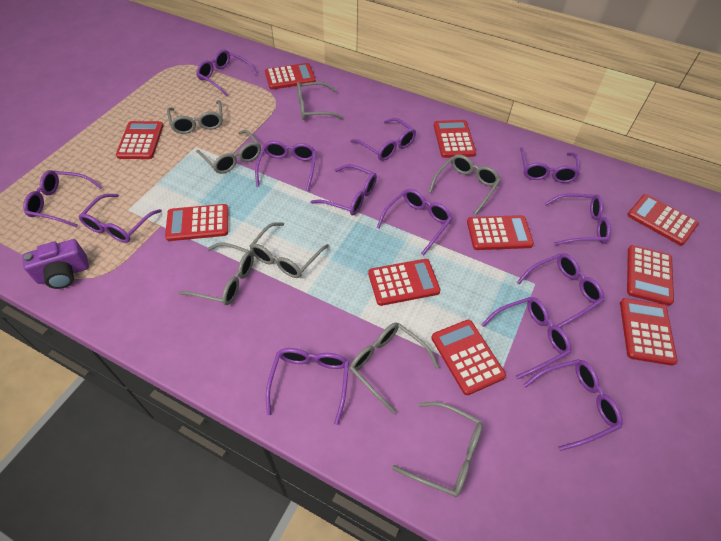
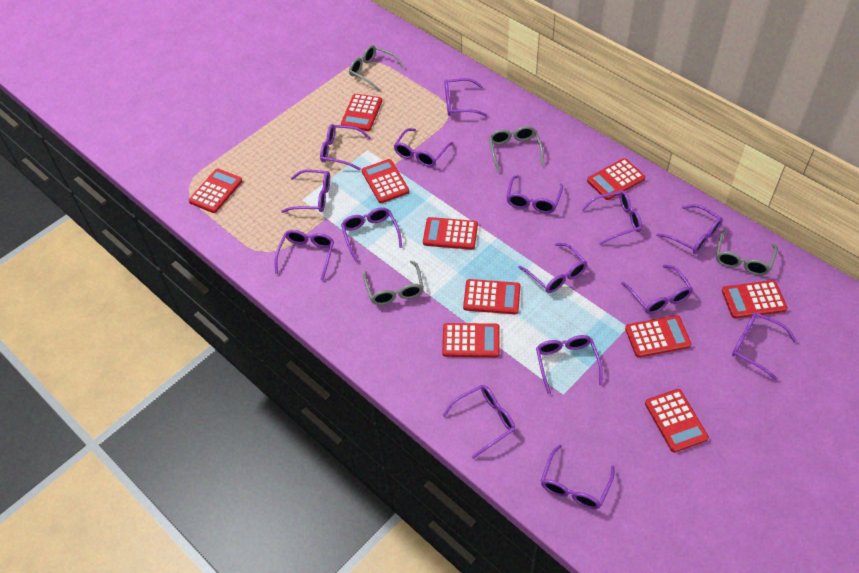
grey glasses: [167,100,223,134] [179,242,254,305] [196,130,261,174] [250,222,329,278] [297,82,344,120] [350,322,439,414] [392,402,483,497] [429,154,500,215] = 8 -> [349,45,404,92] [363,261,424,305] [489,126,543,172] [716,230,777,275] = 4
purple camera: [22,239,89,289] = 1 -> none = 0
purple glasses: [23,170,103,227] [78,194,162,243] [196,50,257,96] [255,141,316,191] [266,348,349,425] [310,164,377,215] [350,118,416,161] [377,189,452,255] [481,297,571,379] [517,253,604,327] [520,147,580,183] [524,359,623,451] [545,193,611,245] = 13 -> [275,230,334,281] [281,169,330,213] [320,124,371,170] [341,207,402,262] [394,128,453,167] [442,385,515,459] [445,78,487,116] [506,175,563,214] [518,243,587,293] [536,335,603,394] [541,445,615,509] [582,191,642,245] [621,265,693,314] [656,204,723,254] [732,312,797,381] = 15

